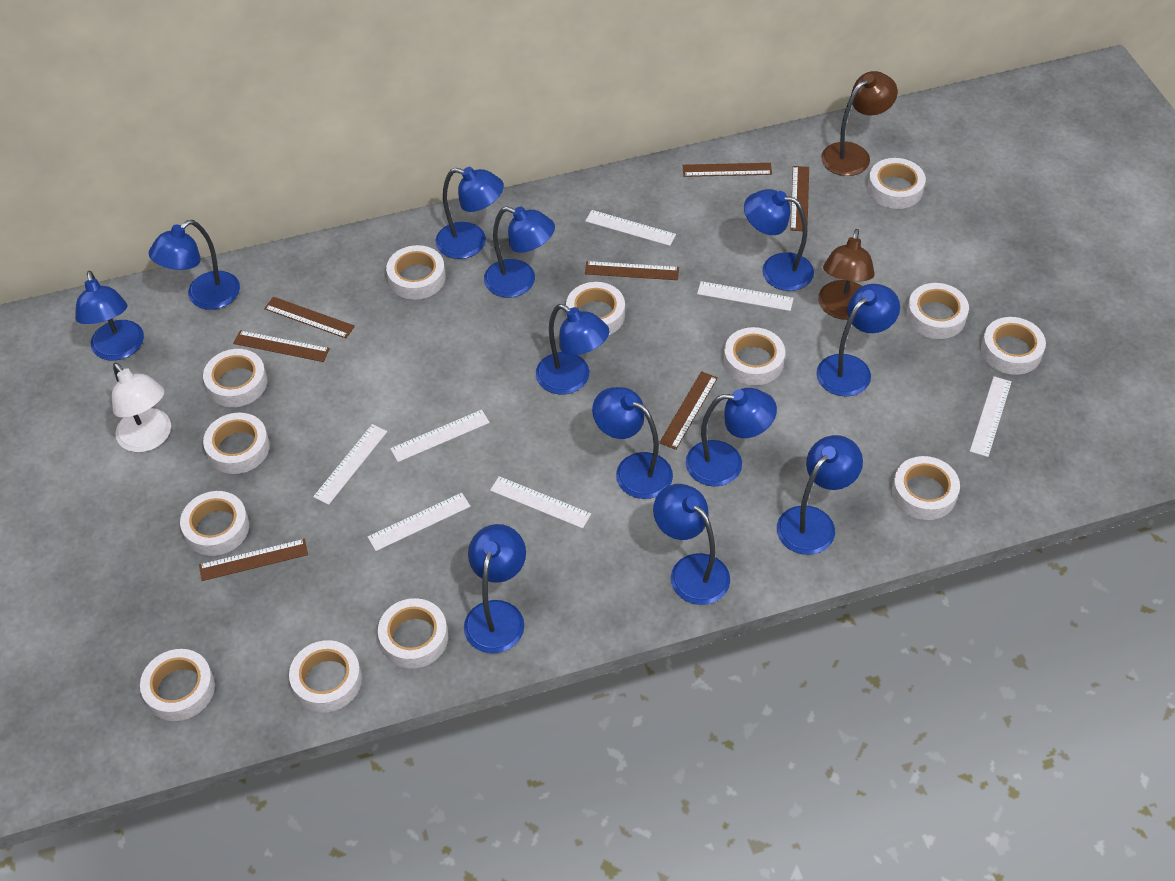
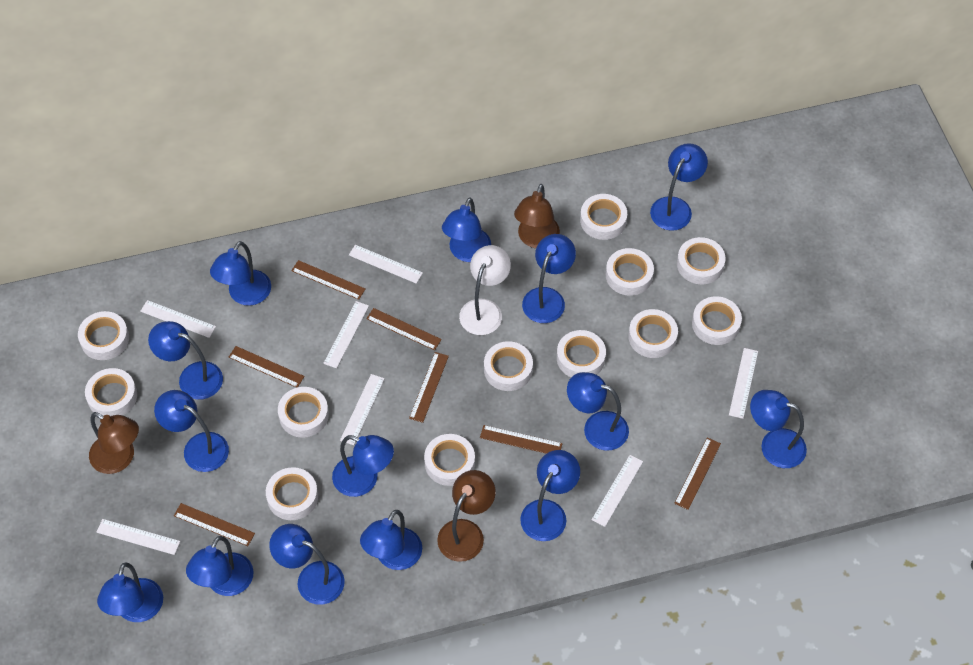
blue lamp: [75,271,144,361] [149,220,240,310] [436,167,504,259] [464,524,526,654] [484,206,555,298] [536,304,609,394] [592,387,673,499] [653,484,730,605] [686,388,777,486] [744,189,814,291] [777,435,863,555] [816,284,900,397] = 12 -> [97,562,163,622] [148,321,223,400] [154,390,229,472] [186,536,254,596] [210,241,271,306] [269,524,345,605] [332,435,394,497] [360,510,422,570] [442,198,491,262] [520,450,580,541] [522,234,576,323] [567,372,629,451] [650,143,708,231] [750,390,807,468] = 14
brown lamp: [818,229,875,320] [821,71,898,176] = 2 -> [89,412,139,474] [437,470,496,562] [514,184,560,248] = 3
white tape: [140,649,215,721] [180,491,249,556] [203,349,267,407] [203,413,270,474] [289,640,362,712] [378,598,448,669] [386,245,446,300] [566,282,625,335] [723,327,785,385] [868,158,926,209] [892,456,960,520] [906,283,969,339] [981,317,1046,375] = 13 -> [78,311,129,360] [85,368,137,416] [266,467,318,520] [278,387,329,438] [424,434,475,486] [484,341,533,391] [557,330,606,377] [580,194,627,240] [606,248,654,296] [628,309,678,358] [677,237,726,284] [692,296,742,345] = 12

